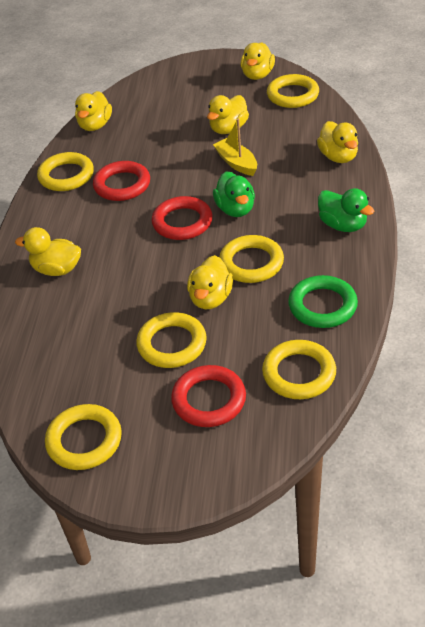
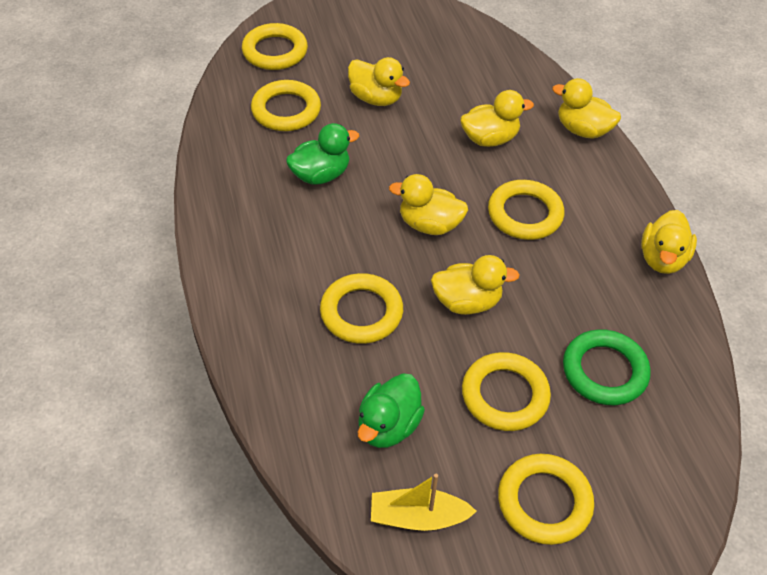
red ring: [93,161,150,201] [152,196,213,240] [171,365,246,427] = 3 -> none = 0

